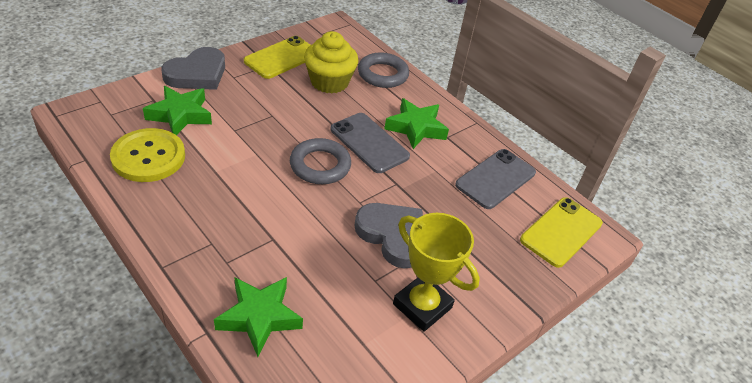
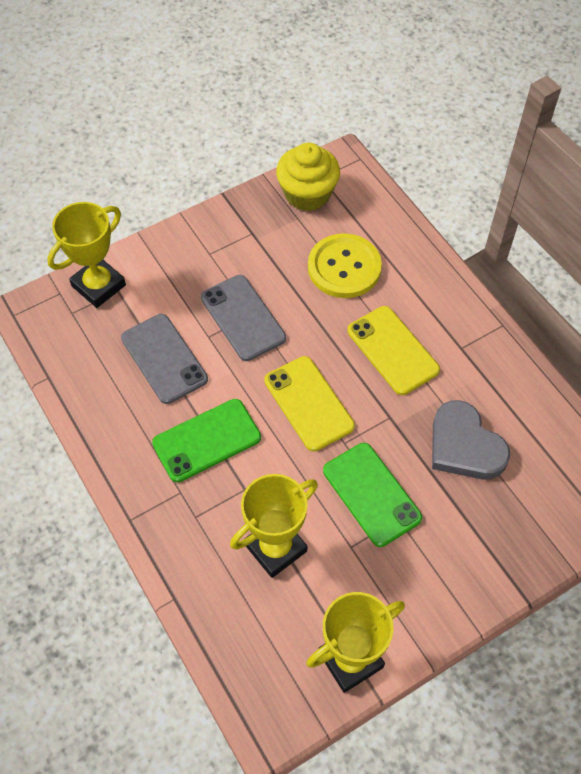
green phone: none = 0 -> [152,399,261,482] [323,443,422,547] = 2
green star: [143,86,212,135] [214,277,303,357] [384,98,449,149] = 3 -> none = 0
grey heart: [162,47,225,90] [354,203,423,268] = 2 -> [432,400,510,480] = 1
grey ring: [290,138,351,184] [358,52,409,88] = 2 -> none = 0
yellow trophy: [393,213,480,332] = 1 -> [47,202,126,308] [230,474,318,578] [306,592,405,693] = 3

